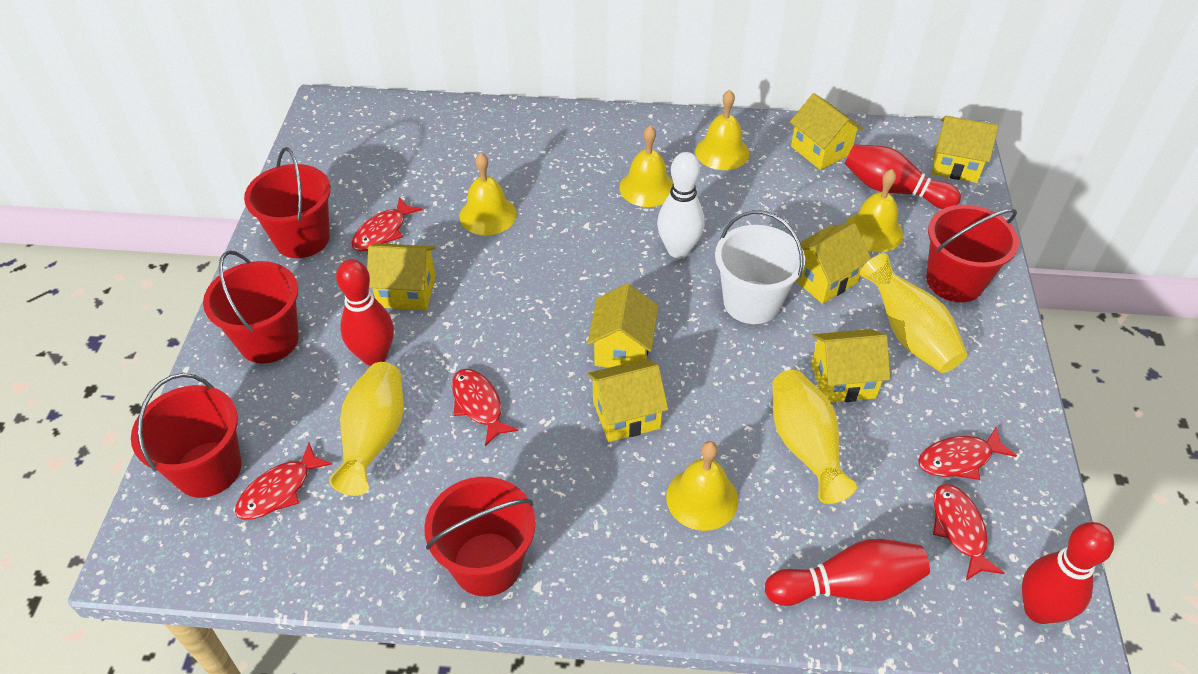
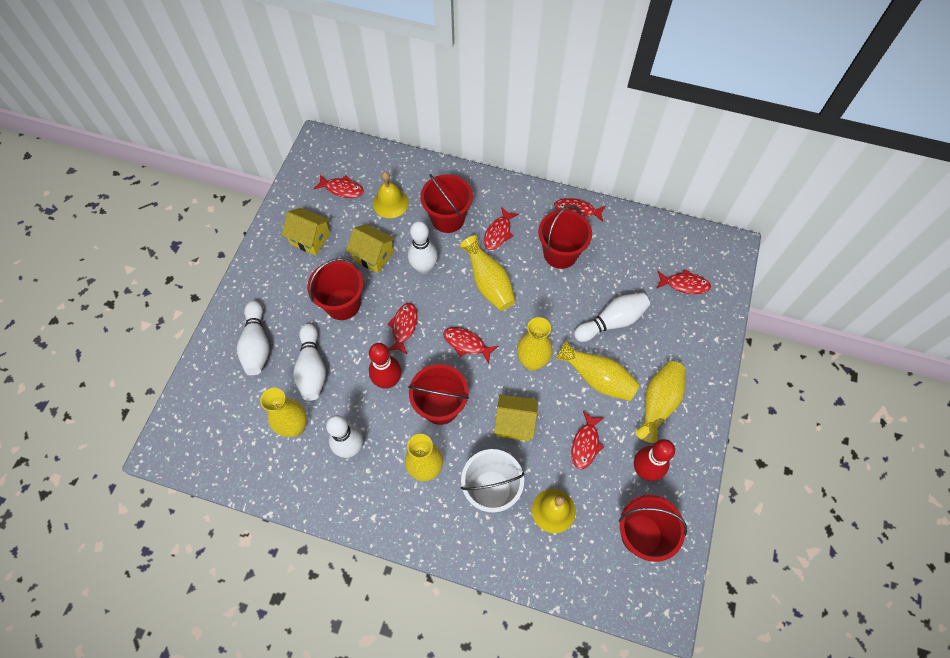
red bowling pin: [336,259,394,366] [765,539,930,606] [845,144,961,209] [1022,522,1114,624] = 4 -> [369,343,401,389] [634,439,675,481] = 2
red fish: [235,443,332,520] [352,197,422,251] [452,369,518,446] [918,427,1017,480] [933,484,1005,580] = 5 -> [313,174,364,198] [387,303,417,354] [443,327,498,363] [484,207,519,250] [554,198,606,222] [571,411,605,469] [656,269,711,294] = 7
white bowling pin: [657,152,704,258] = 1 -> [237,301,270,375] [293,324,326,401] [326,415,363,458] [408,221,438,274] [574,293,650,342] = 5
yellow bell: [459,153,517,235] [619,125,673,207] [666,441,738,531] [695,90,749,170] [845,169,903,252] = 5 -> [373,172,409,218] [532,489,576,533] = 2
yellow house: [367,243,435,311] [587,283,658,368] [587,359,668,442] [790,93,863,170] [796,223,871,304] [811,329,890,403] [932,116,999,183] = 7 -> [282,208,330,255] [346,224,395,273] [494,394,538,441] = 3
yellow vase: [329,362,404,496] [772,370,857,504] [860,253,967,373] = 3 -> [260,388,307,437] [405,434,443,481] [460,235,516,311] [517,317,553,371] [556,341,640,401] [635,361,685,443] = 6

